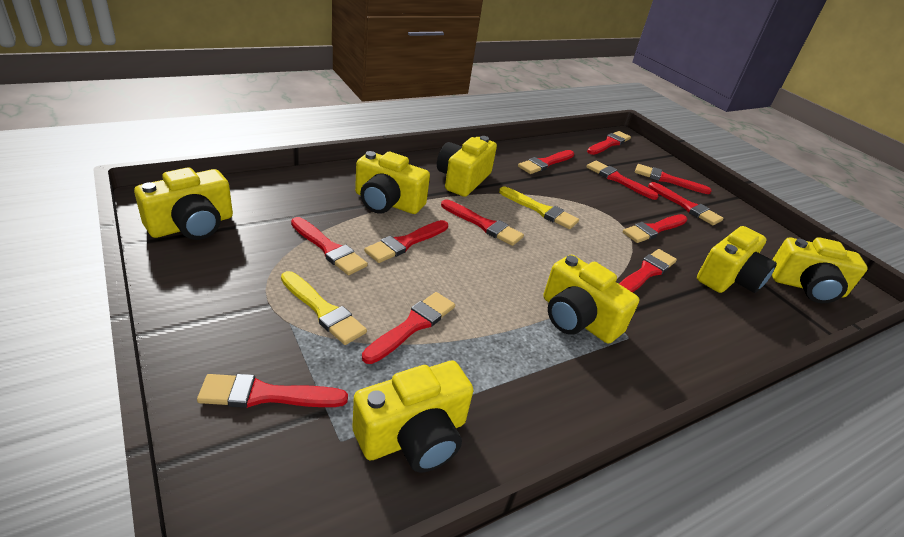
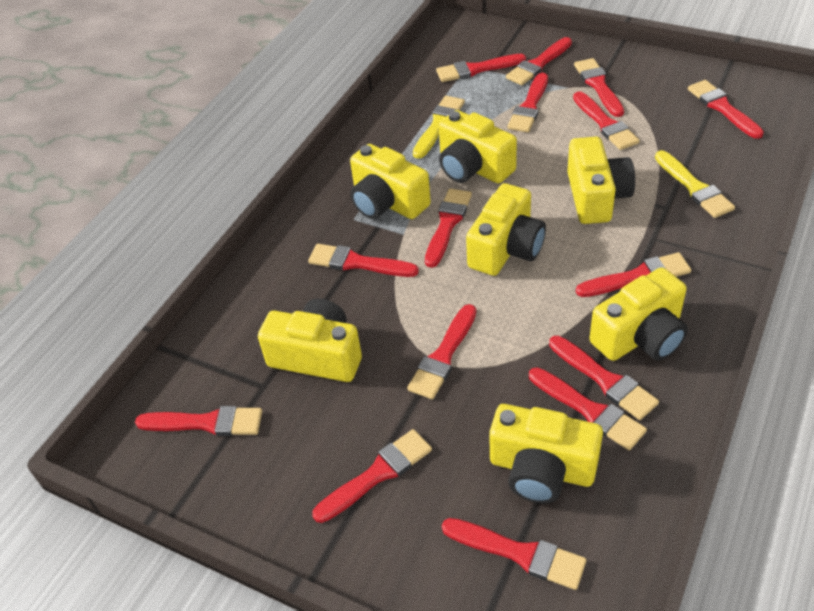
red brush: [197,374,348,408] [291,217,368,275] [362,292,455,364] [364,220,448,263] [441,199,524,246] [518,150,574,174] [586,161,658,200] [587,131,631,155] [619,249,677,293] [623,214,687,243] [635,164,711,194] [648,182,723,225] = 12 -> [135,406,262,436] [308,244,419,277] [312,429,432,523] [407,304,476,399] [425,188,472,268] [436,54,526,82] [442,518,586,590] [506,37,572,85] [508,73,548,132] [529,367,647,450] [549,336,659,420] [573,91,640,150] [574,58,624,117] [576,252,691,297] [688,80,764,139] = 15

